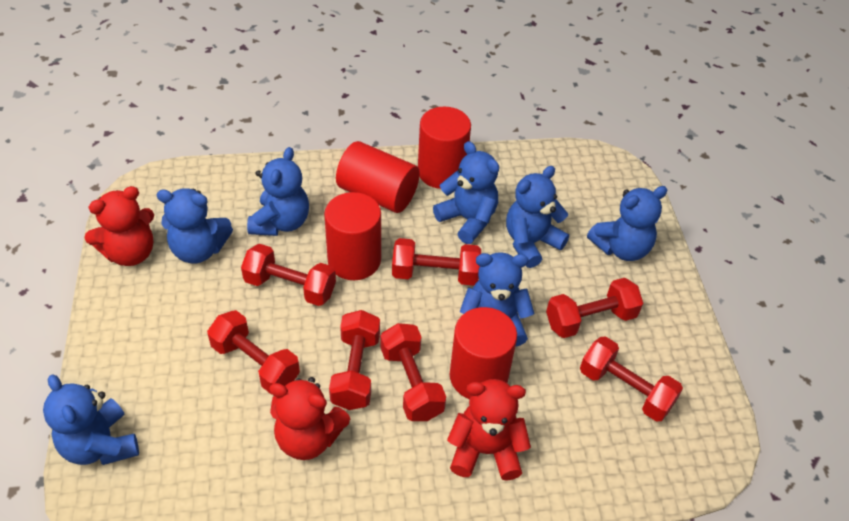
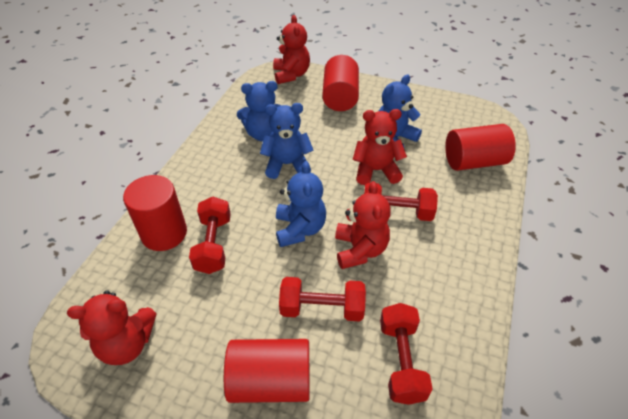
blue teddy bear: [43,374,139,465] [157,188,233,263] [247,147,309,236] [433,141,499,244] [460,252,535,347] [506,166,569,268] [587,186,667,261] = 7 -> [237,81,282,141] [260,103,313,179] [276,161,326,247] [379,75,422,147] = 4
red dumbbell: [207,310,300,395] [241,244,336,306] [329,310,380,410] [381,323,446,421] [392,238,481,286] [546,278,643,338] [580,336,683,422] = 7 -> [189,197,231,274] [279,277,366,321] [364,183,438,221] [380,303,432,405] = 4
red teddy bear: [85,186,154,266] [269,377,350,460] [447,379,531,481] = 3 -> [67,290,157,365] [273,15,310,84] [335,181,391,269] [353,109,407,185] = 4

